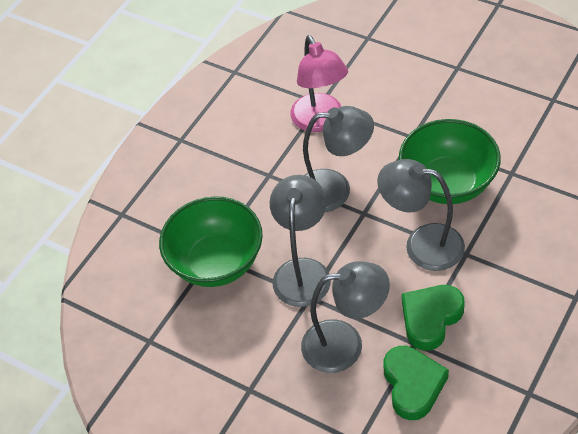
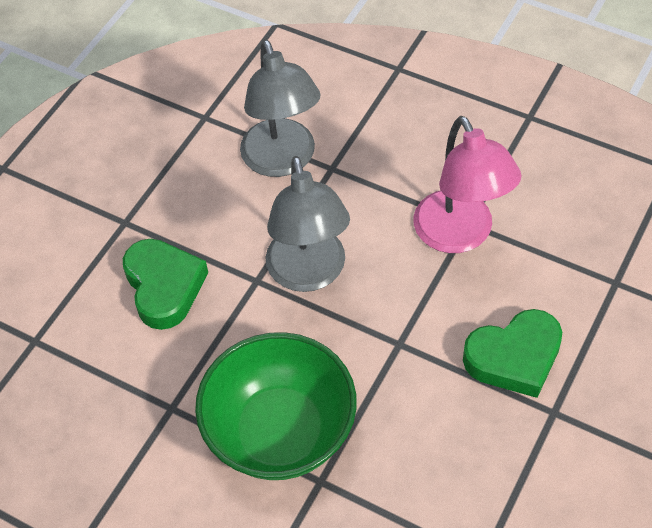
green bowl: [159,196,263,287] [399,119,501,204] = 2 -> [195,332,357,480] = 1
grey lamp: [270,175,331,307] [301,261,390,373] [303,106,374,212] [377,159,465,271] = 4 -> [240,39,321,177] [266,156,350,292] = 2

